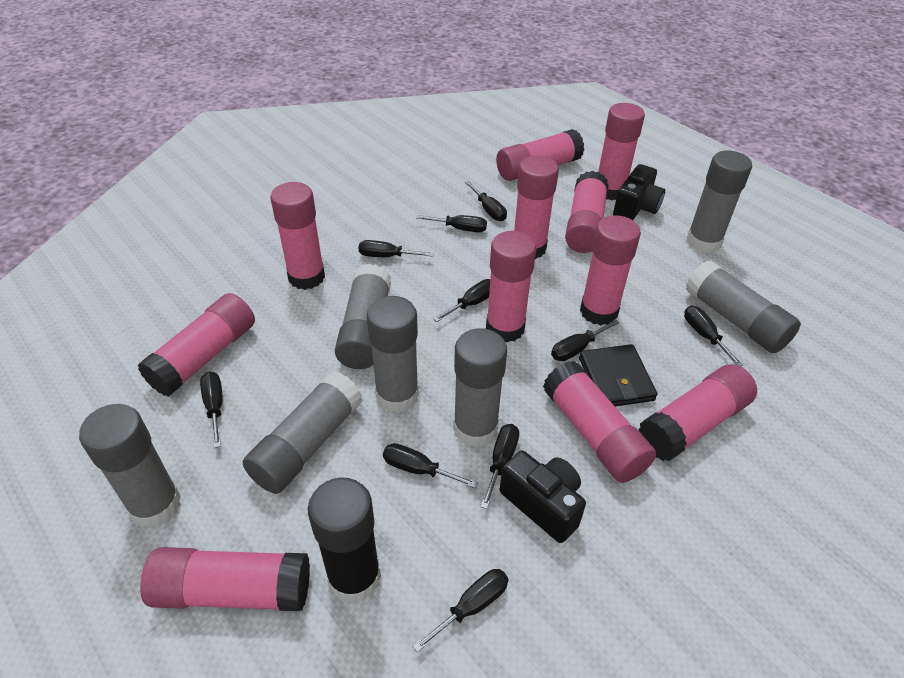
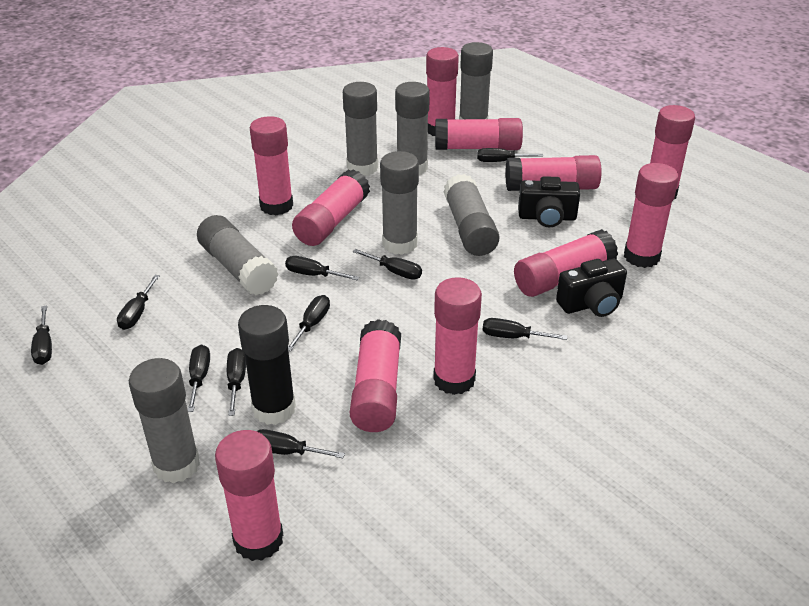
black wallet: [579,344,658,406] = 1 -> none = 0

